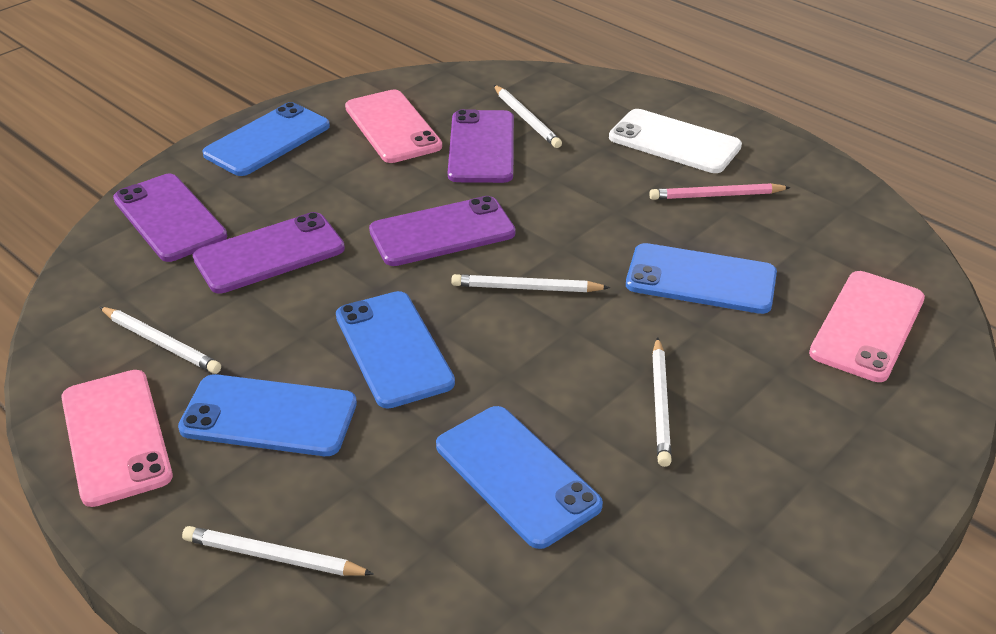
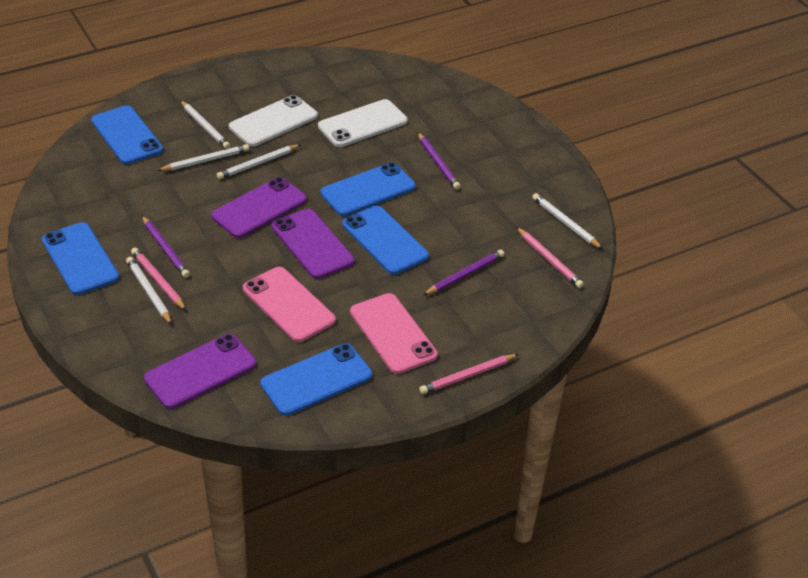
pink pencil: [649,183,791,200] = 1 -> [131,248,186,310] [419,354,519,394] [516,227,584,288] = 3
pink phone: [61,370,173,507] [345,90,442,163] [809,271,925,382] = 3 -> [243,267,336,342] [350,293,438,374] = 2
purple pencil: none = 0 -> [142,216,190,278] [418,133,461,190] [423,250,504,295] = 3
purple phone: [113,174,227,262] [193,212,345,294] [369,196,516,266] [448,109,514,183] = 4 -> [144,334,256,409] [211,177,307,238] [272,209,355,279] = 3
white phone: [609,109,742,173] = 1 -> [229,95,318,147] [318,99,408,147] = 2

